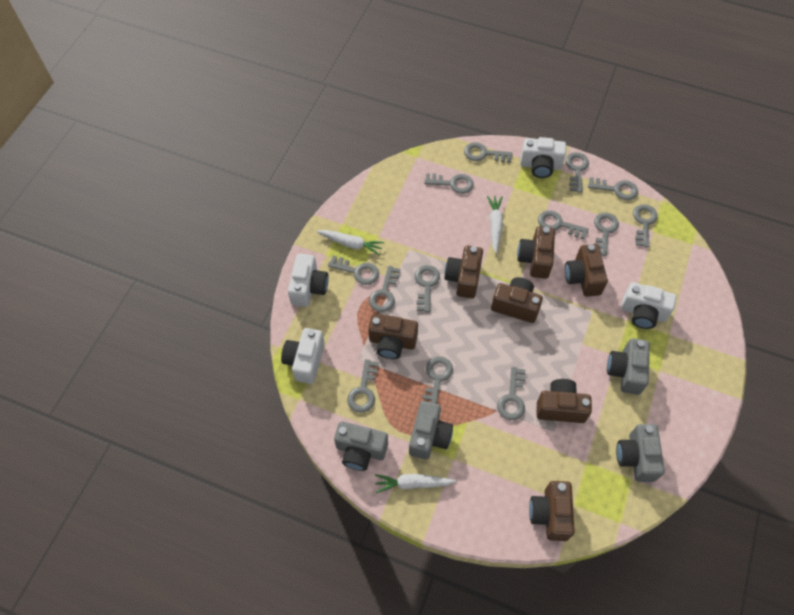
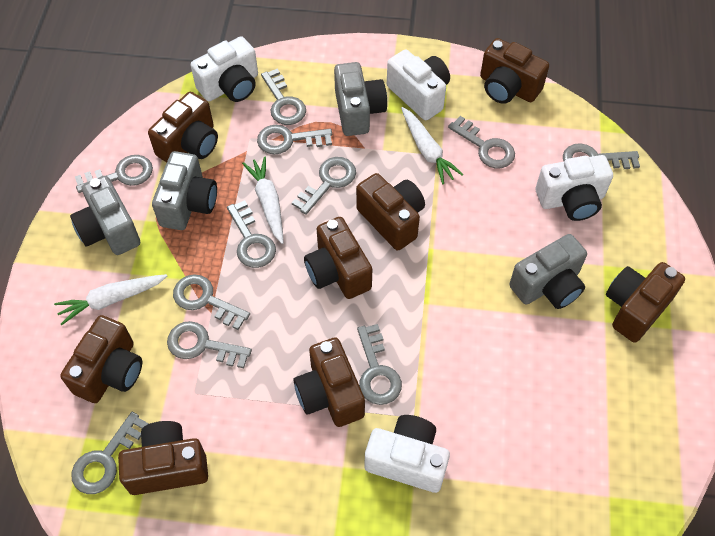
brown camera: [368,314,418,359] [444,246,483,299] [491,277,543,323] [517,226,555,279] [529,481,575,541] [537,379,592,423] [565,244,608,297] = 7 -> [60,315,142,403] [118,421,208,495] [148,92,218,162] [293,337,365,427] [304,217,372,299] [356,173,425,251] [480,38,549,104] [606,262,685,342] = 8
grey key: [328,255,379,285] [347,359,378,413] [369,266,400,312] [415,265,440,312] [423,356,453,404] [424,173,474,194] [464,142,513,163] [497,367,525,420] [538,210,589,239] [566,152,589,192] [588,177,638,200] [594,213,619,256] [633,204,658,248] = 13 -> [71,412,148,494] [75,155,153,193] [167,321,252,368] [173,274,250,330] [227,200,276,268] [257,125,332,155] [261,68,306,125] [292,157,356,215] [357,324,402,405] [448,116,515,168] [563,143,640,169] = 11

